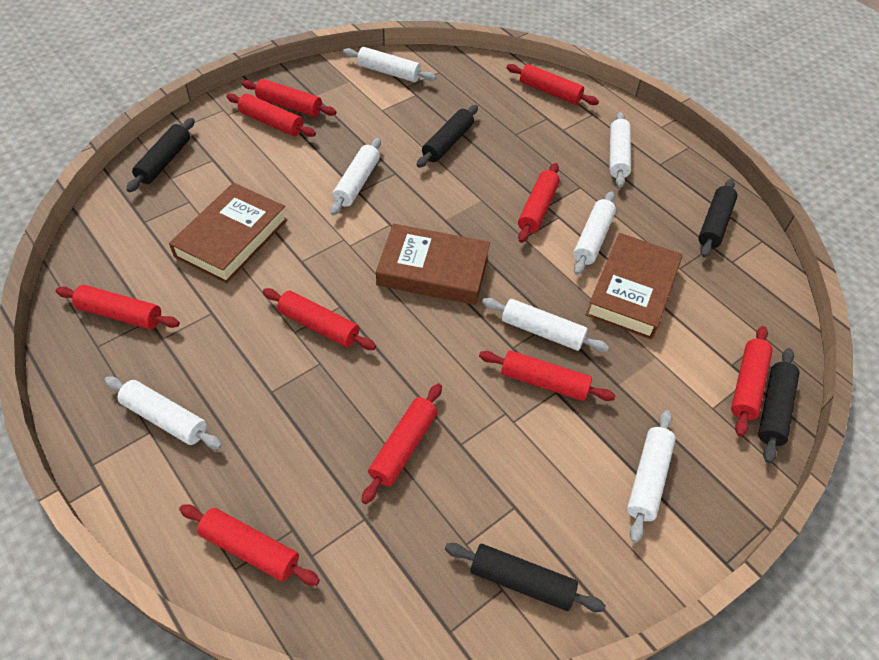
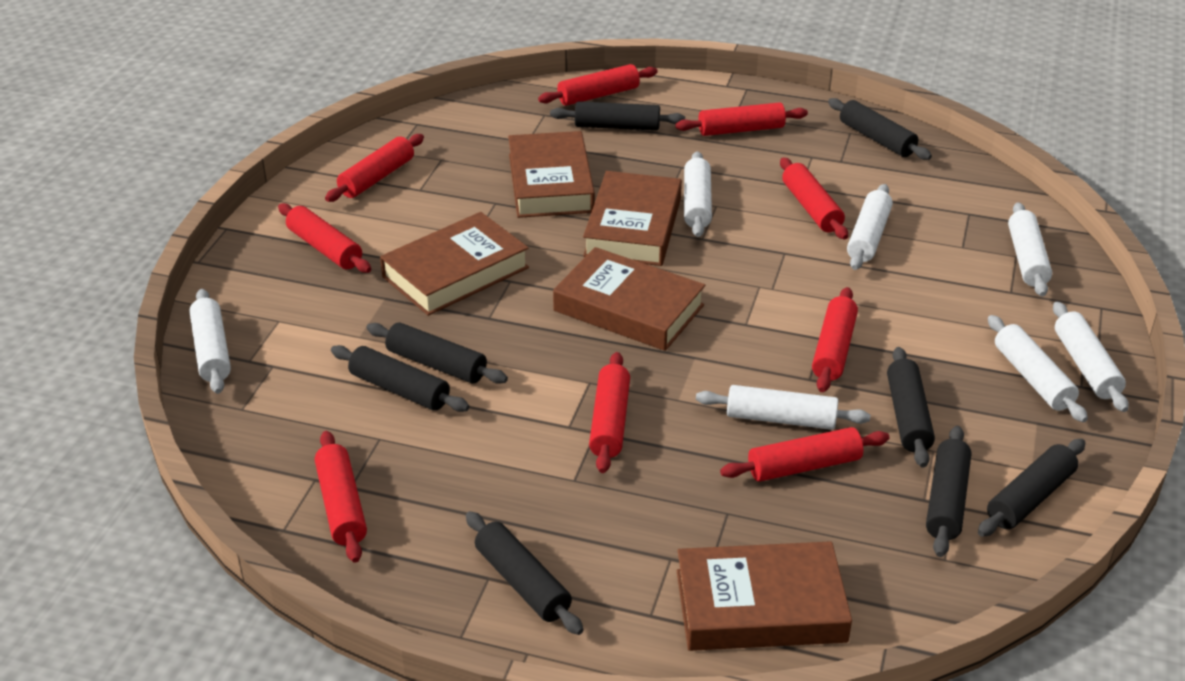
black rolling pin: [126,118,195,192] [417,105,478,168] [445,543,606,612] [698,179,737,258] [758,348,799,464] = 5 -> [331,345,470,412] [366,323,508,384] [466,511,584,635] [550,101,685,131] [828,98,932,160] [887,347,935,468] [926,426,971,557] [978,439,1085,537] = 8
brown book: [169,183,287,283] [376,224,490,305] [586,233,683,339] = 3 -> [380,212,529,316] [508,131,595,218] [553,247,705,351] [583,171,682,266] [676,541,852,651] = 5
red rolling pin: [55,285,180,329] [179,504,320,586] [226,93,316,137] [242,79,337,117] [263,288,376,350] [361,383,442,504] [479,350,616,401] [506,64,599,105] [518,163,560,243] [731,326,773,437] = 10 -> [278,203,371,273] [315,431,367,563] [325,134,424,202] [538,64,658,106] [589,352,630,473] [675,102,808,136] [720,427,889,482] [780,157,848,240] [812,287,858,392] = 9

